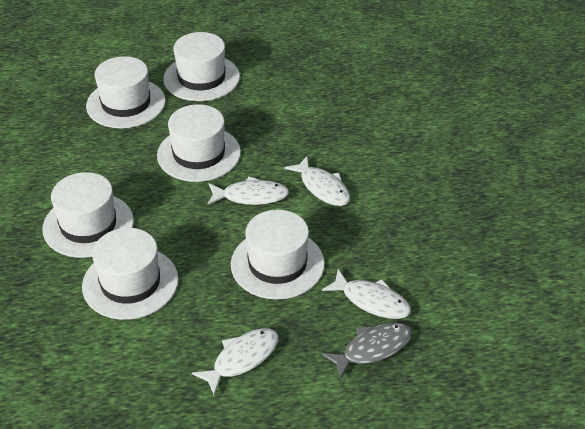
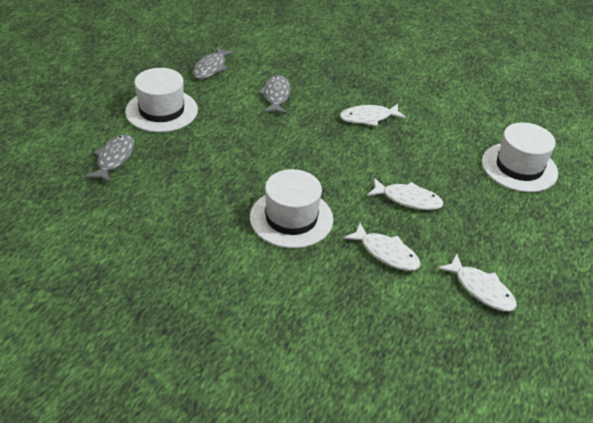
grey fish: [322,322,412,380] = 1 -> [85,134,134,183] [193,46,235,79] [258,75,291,114] = 3
white hat: [42,172,134,258] [82,228,178,320] [86,56,165,128] [157,104,241,182] [163,32,240,101] [231,210,325,300] = 6 -> [125,68,198,132] [250,169,333,248] [482,123,558,192] = 3

